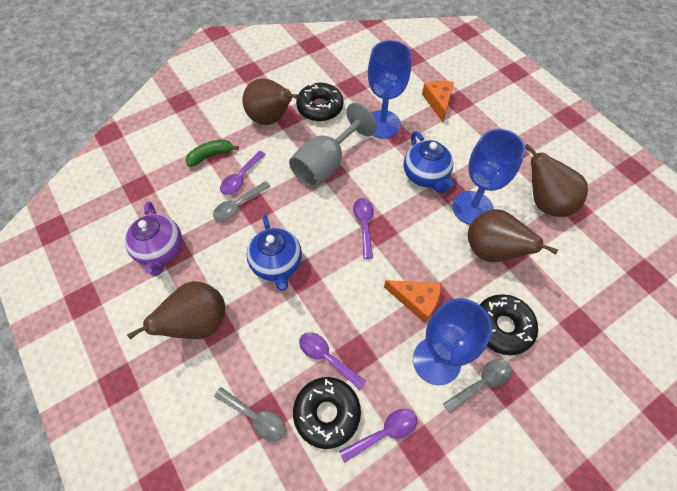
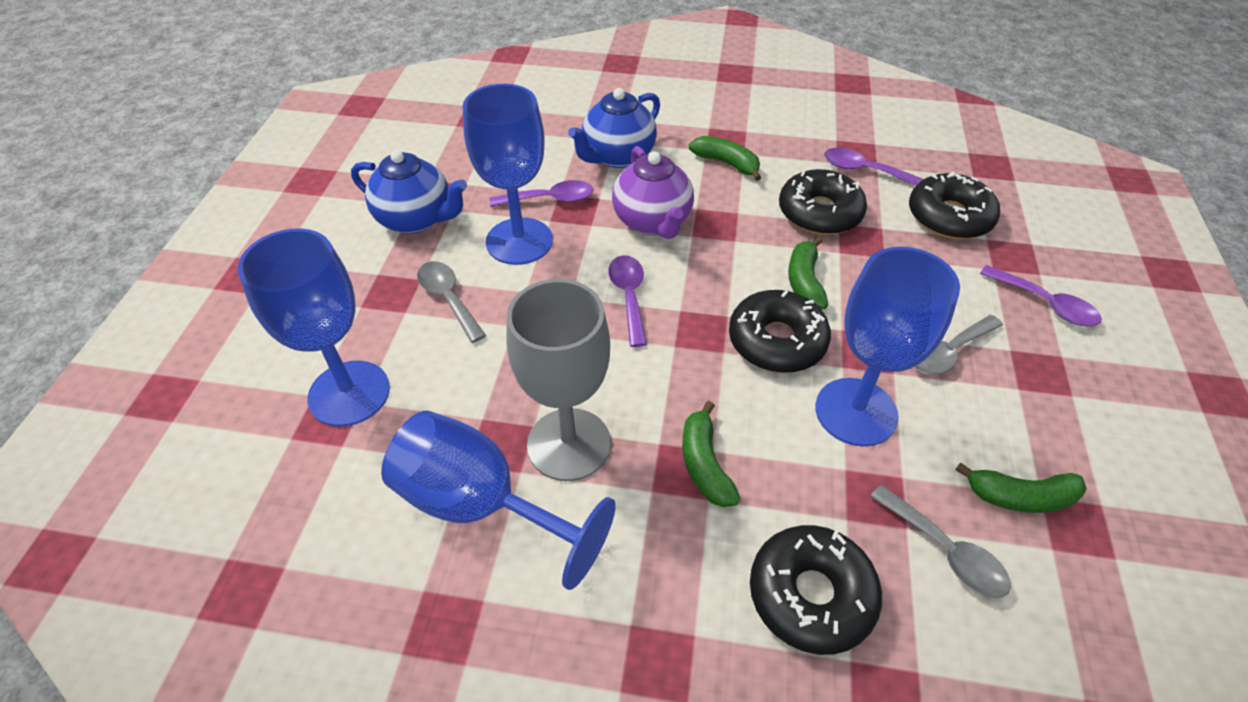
black donut: [293,377,361,449] [296,83,343,121] [480,294,538,355] = 3 -> [729,290,831,373] [750,525,882,655] [779,169,867,235] [909,171,1000,239] = 4
blue goblet: [368,40,411,138] [413,298,492,385] [453,129,525,225] = 3 -> [237,228,390,427] [381,411,616,590] [463,84,553,265] [815,247,960,447] = 4
brown pear: [127,281,225,340] [243,78,299,125] [468,209,558,262] [525,144,588,217] = 4 -> none = 0
green banana: [186,140,239,167] = 1 -> [682,401,740,507] [689,136,761,181] [788,236,828,309] [955,462,1087,513] = 4
orange cheese: [384,280,441,323] [422,81,454,122] = 2 -> none = 0

